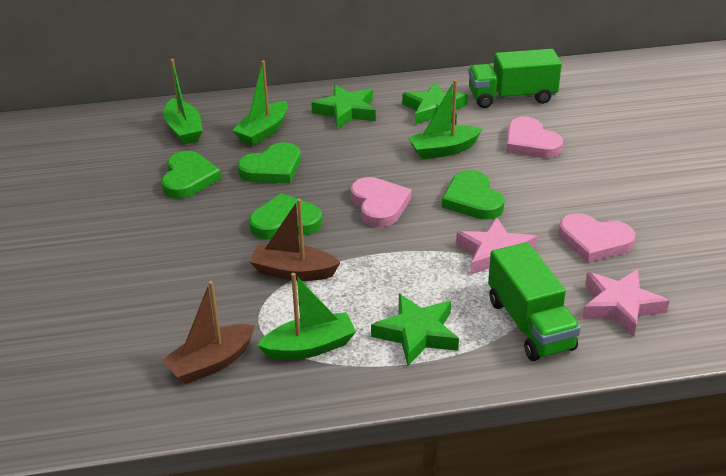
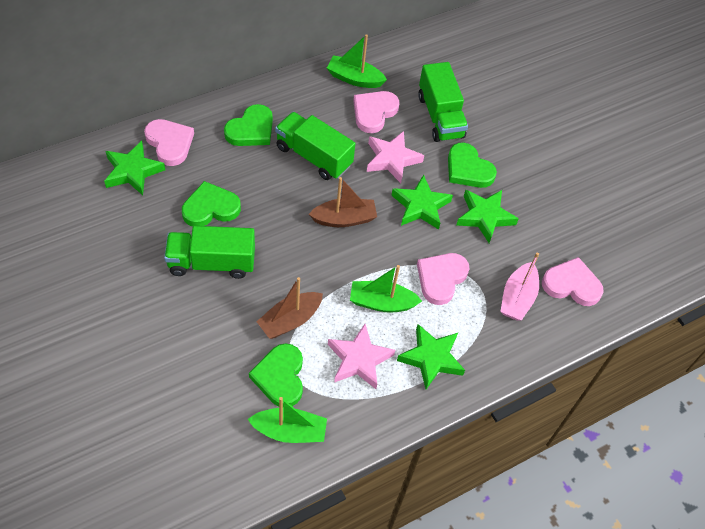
green boat: [164,59,203,145] [232,61,288,146] [257,273,356,360] [408,80,482,159] = 4 -> [248,397,327,443] [327,34,387,88] [350,265,422,312] = 3
green star: [311,85,376,129] [371,294,459,365] [402,83,468,125] = 3 -> [104,141,165,195] [391,175,453,230] [397,324,465,389] [457,190,519,243] = 4
green truck: [468,49,562,108] [488,242,581,361] = 2 -> [164,226,255,279] [275,112,355,180] [418,62,468,142] = 3
pink boat: none = 0 -> [500,253,539,321] = 1
pink heart: [351,177,412,227] [506,117,563,158] [559,213,635,263] = 3 -> [144,119,194,166] [353,91,399,133] [417,253,469,305] [542,257,604,306] = 4

